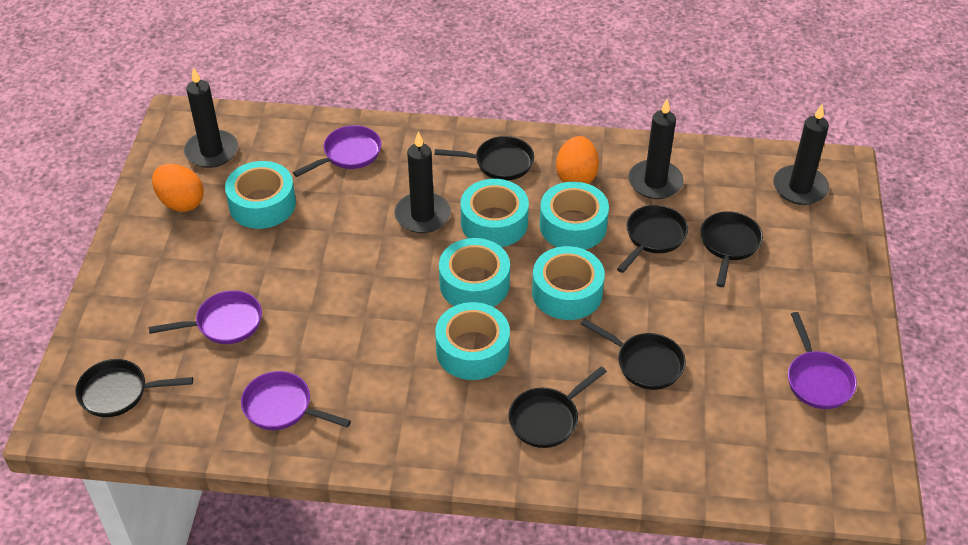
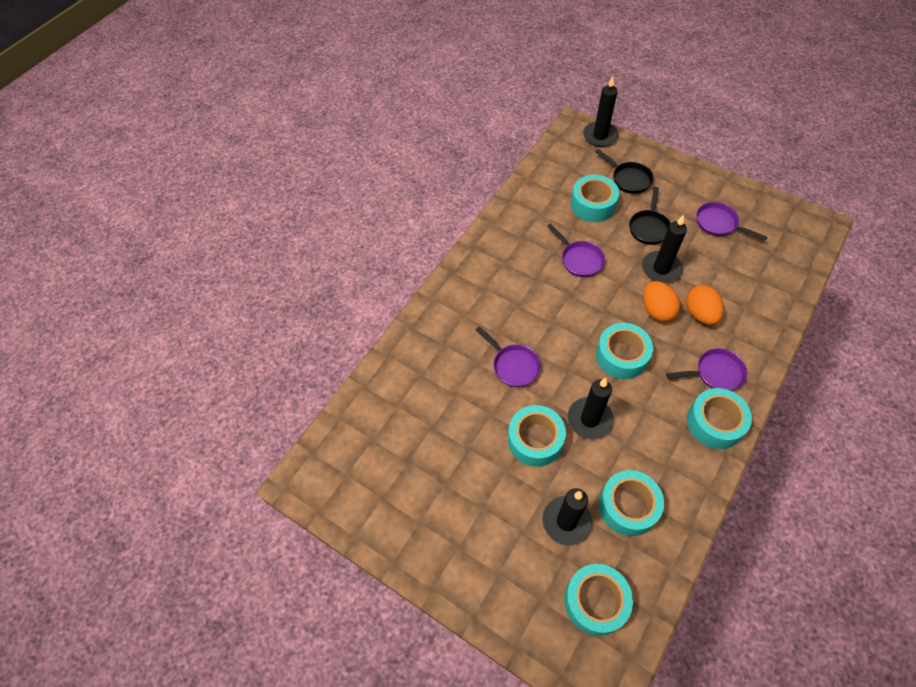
black pan: [75,359,193,417] [435,136,534,180] [508,366,607,448] [581,319,686,390] [617,205,688,273] [700,211,763,287] = 6 -> [595,149,654,194] [629,187,671,245] = 2

